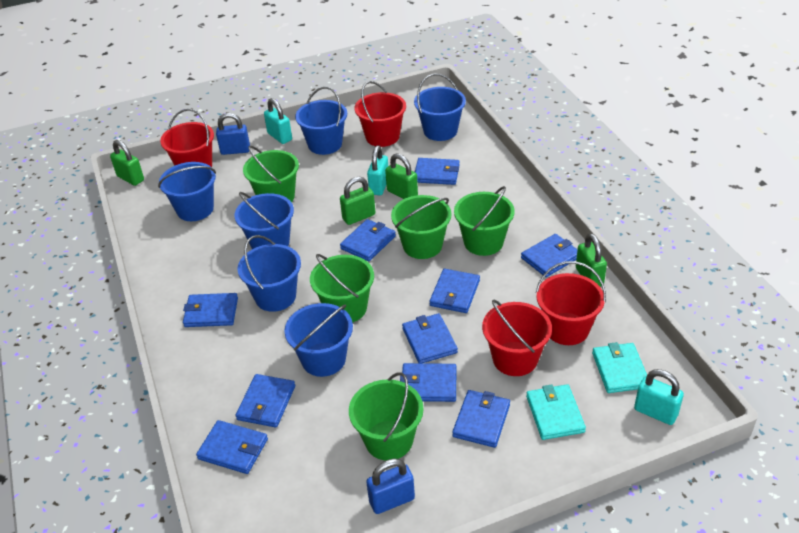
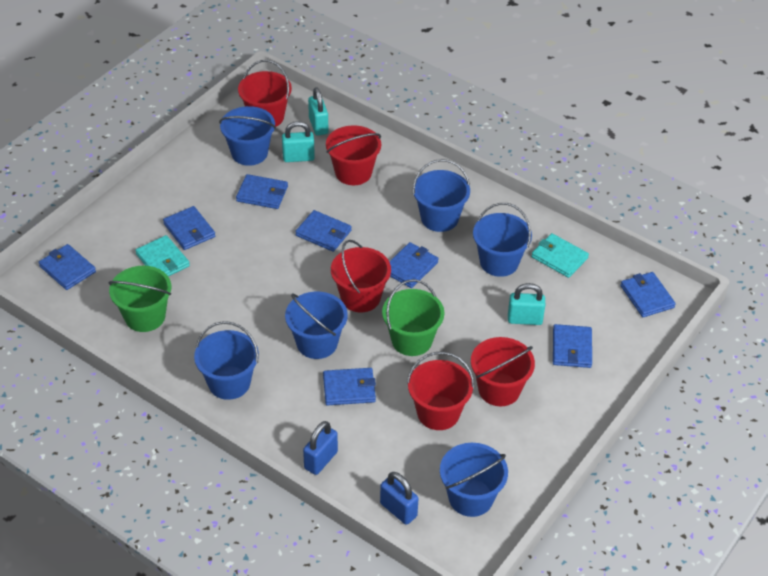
blue wallet: [183,293,238,327] [196,420,268,474] [236,374,295,428] [340,219,396,262] [400,363,456,402] [402,313,458,363] [415,158,460,185] [429,269,480,313] [452,390,510,448] [521,234,577,277] = 10 -> [39,244,96,290] [163,206,215,250] [236,174,288,209] [295,210,352,252] [323,368,376,405] [389,242,439,288] [553,324,592,368] [620,272,676,317] = 8
green bucket: [243,146,299,202] [310,254,374,323] [349,373,424,460] [391,195,452,259] [454,186,515,256] = 5 -> [108,266,171,332] [382,279,444,356] = 2
green padlock: [110,140,144,186] [340,177,375,225] [385,153,418,199] [576,233,607,287] = 4 -> none = 0
red bucket: [160,109,214,167] [355,81,406,147] [482,300,552,376] [536,261,606,345] = 4 -> [238,60,292,127] [326,125,381,185] [331,240,391,312] [407,351,474,430] [471,337,535,406] = 5

